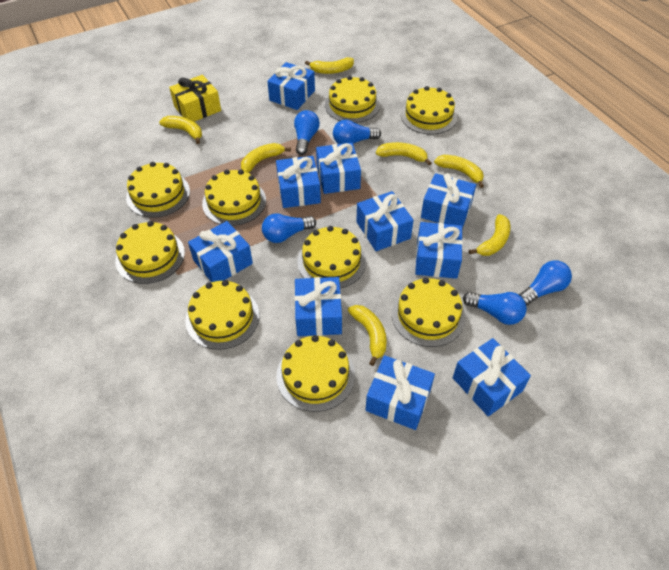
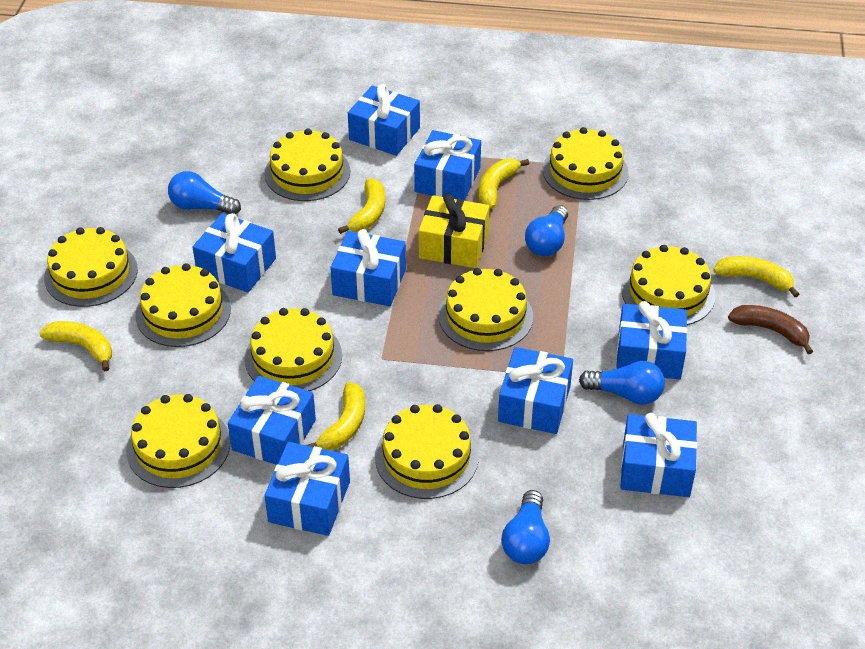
blue gift: [188,221,253,282] [267,62,315,110] [276,156,321,208] [294,277,342,336] [316,142,361,194] [356,191,414,251] [365,355,435,430] [415,222,463,279] [421,173,476,228] [453,338,531,416] = 10 -> [193,213,276,293] [228,376,316,465] [264,442,350,536] [330,229,406,306] [348,84,420,156] [414,130,481,201] [498,347,573,434] [616,301,687,380] [620,413,697,497] = 9
blue light bulb: [262,213,316,243] [294,110,320,155] [333,120,381,144] [463,292,527,325] [519,260,572,306] = 5 -> [168,171,241,214] [501,490,550,564] [525,205,568,256] [579,361,665,405] = 4
brown banana: none = 0 -> [728,305,813,354] = 1
yellow banana: [159,116,202,144] [241,143,291,173] [305,57,354,74] [348,305,387,366] [376,142,432,165] [434,155,484,188] [469,214,510,256] = 7 -> [39,321,112,371] [307,382,365,450] [338,178,385,234] [478,159,529,209] [713,256,799,297] = 5

